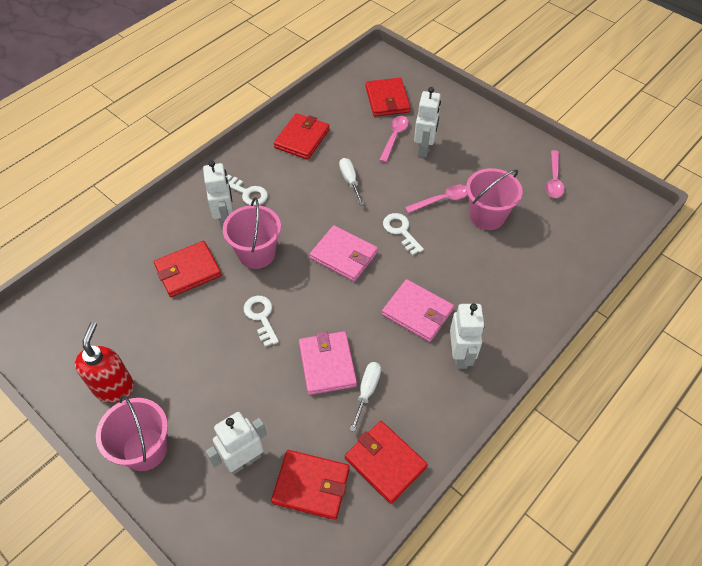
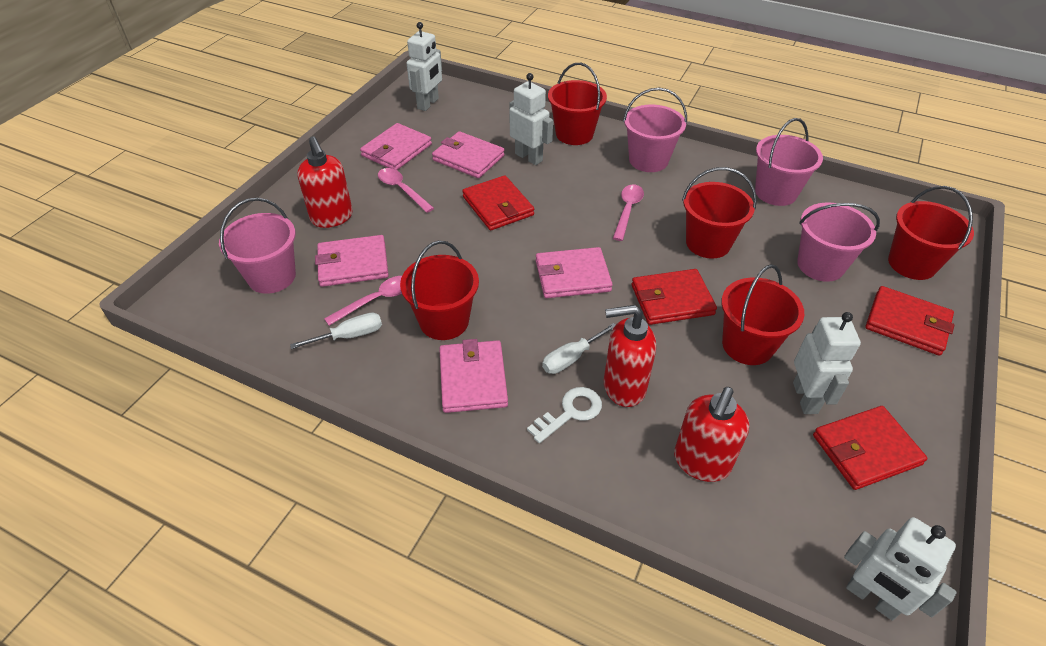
pink bucket: [96,395,168,471] [223,197,281,269] [466,168,523,230] = 3 -> [219,198,296,294] [623,88,687,172] [755,118,823,206] [797,202,880,282] = 4
pink wallet: [299,331,357,395] [310,225,378,282] [382,279,454,342] = 3 -> [315,235,389,287] [360,123,432,170] [432,131,505,178] [439,339,508,413] [536,247,613,298] = 5
red bucket: none = 0 -> [400,240,479,340] [548,63,607,145] [682,167,757,259] [721,264,804,365] [888,186,974,280] = 5
red soap dispenser: [74,322,134,403] = 1 -> [297,137,353,228] [604,305,656,407] [674,387,750,482] = 3
red wallet: [154,241,222,297] [271,450,350,520] [274,113,330,160] [345,421,428,504] [366,78,411,117] = 5 -> [462,175,534,231] [631,269,717,325] [813,406,928,490] [865,286,954,356] = 4
white key: [227,175,268,205] [244,296,279,347] [383,213,424,255] = 3 -> [527,387,602,443] = 1

